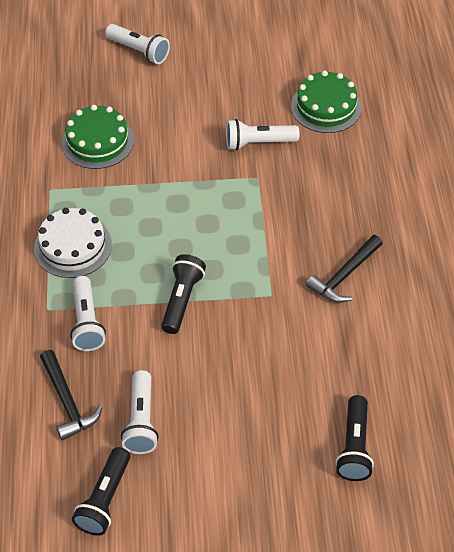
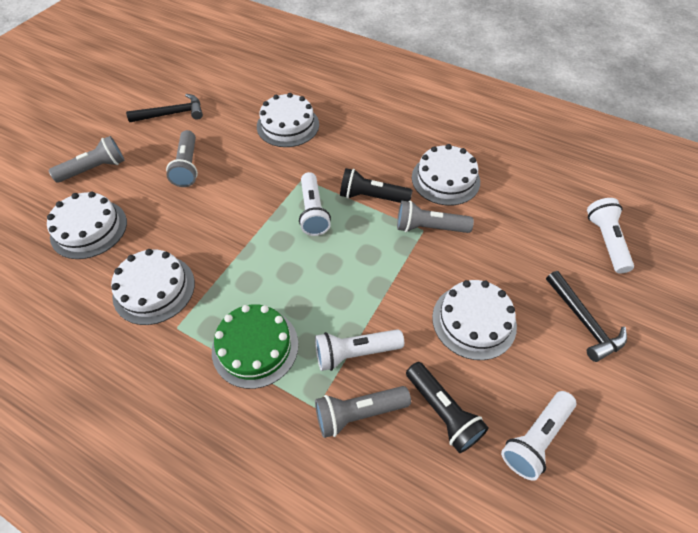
black flashlight: [72,447,130,536] [161,254,206,334] [335,395,374,481] = 3 -> [340,168,413,203] [406,362,489,453] = 2
green cake: [62,105,134,169] [291,71,362,133] = 2 -> [212,304,298,389] = 1
grey flashlight: none = 0 -> [49,136,125,182] [166,130,198,187] [315,386,411,438] [397,200,474,233] = 4
white cake: [34,208,112,278] = 1 -> [47,192,127,259] [111,249,195,325] [257,93,319,147] [412,144,480,205] [432,280,517,360] = 5

